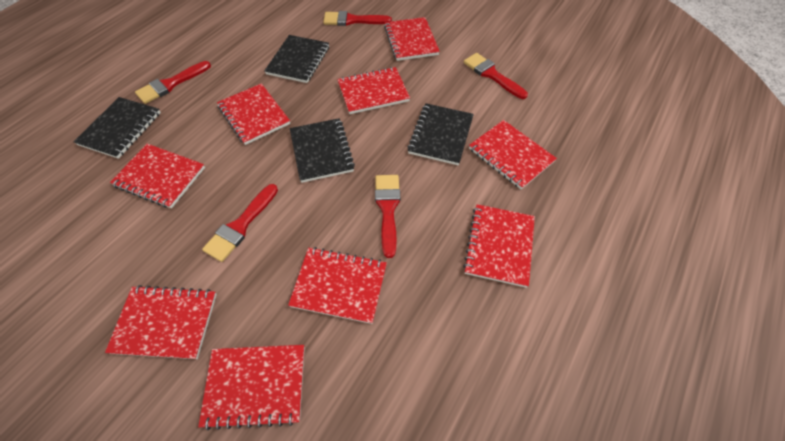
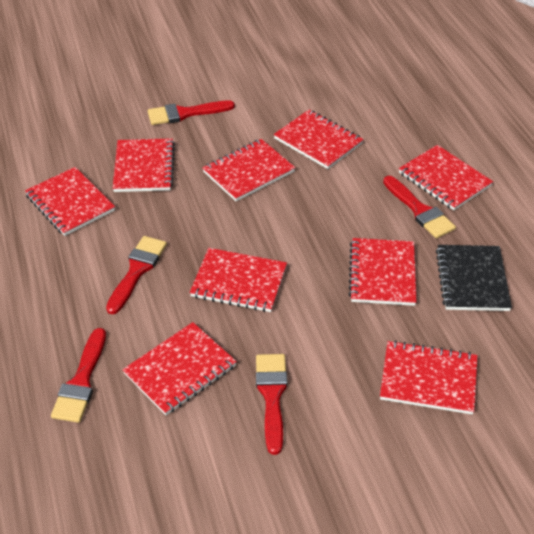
black notebook: [74,97,161,159] [264,35,329,83] [290,118,355,183] [407,103,474,165] = 4 -> [436,245,512,311] = 1

